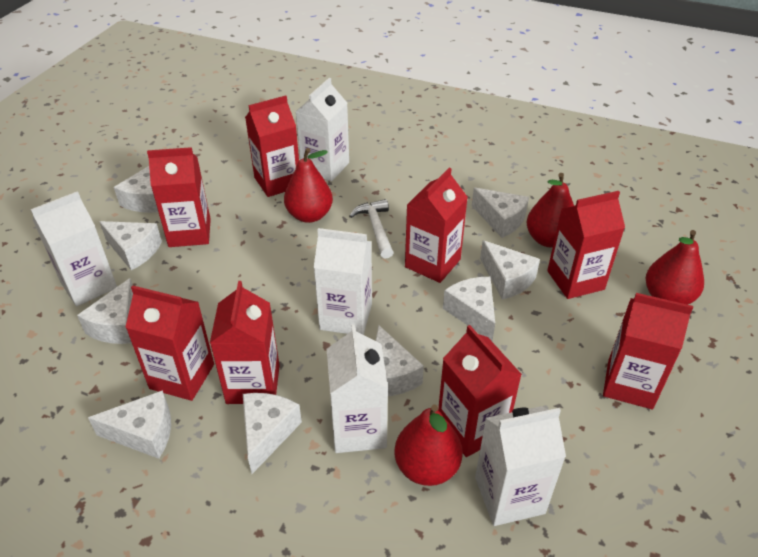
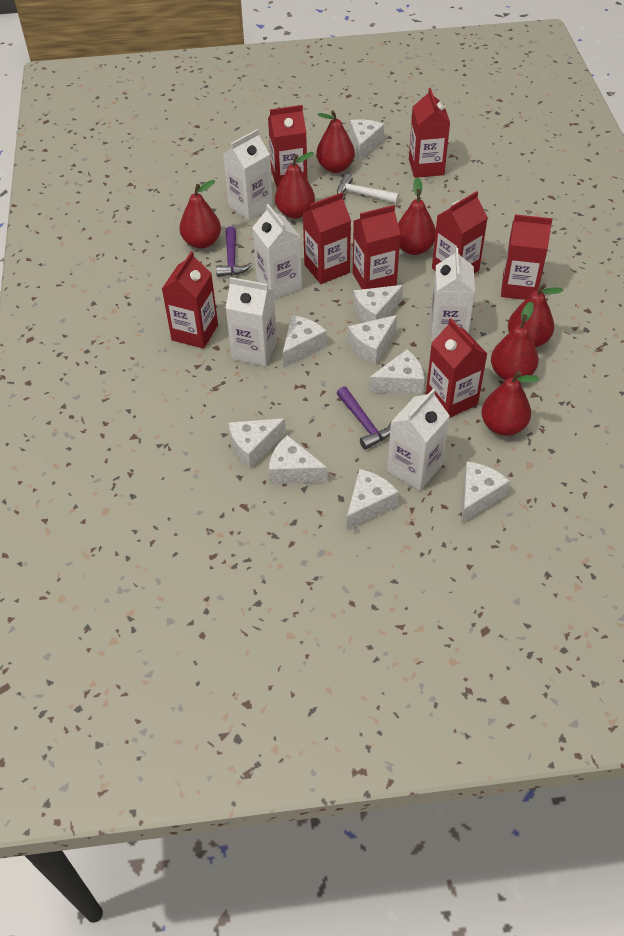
purple hammer: none = 0 -> [216,226,252,277] [337,386,391,450] = 2
red pear: [284,148,333,223] [395,404,463,486] [527,173,574,247] [646,230,704,305] = 4 -> [179,180,221,249] [275,152,315,219] [316,110,355,173] [398,177,436,255] [481,371,540,436] [491,301,539,381] [508,283,563,347] = 7

